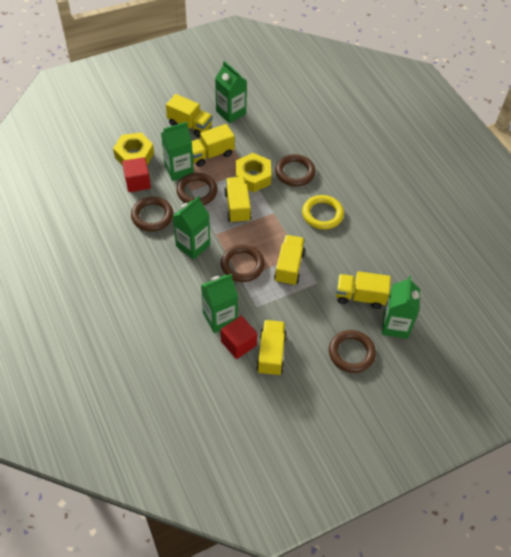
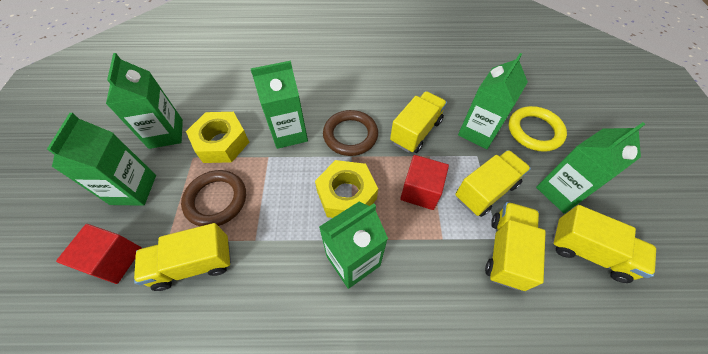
brown ring: [131,197,173,231] [176,173,218,205] [221,245,265,282] [275,154,315,187] [329,330,376,373] = 5 -> [181,170,246,226] [323,110,378,156] = 2
green carton: [161,122,194,181] [173,196,210,260] [201,274,238,333] [215,61,247,123] [382,276,420,339] = 5 -> [47,113,156,206] [106,53,183,149] [250,61,308,149] [319,202,388,289] [458,53,528,149] [536,122,645,213] = 6
yellow truck: [166,94,213,137] [192,124,235,167] [224,177,252,223] [256,320,287,376] [274,235,305,286] [336,271,391,309] = 6 -> [134,223,231,291] [390,91,447,153] [455,150,531,217] [485,202,545,291] [552,205,656,283] = 5

